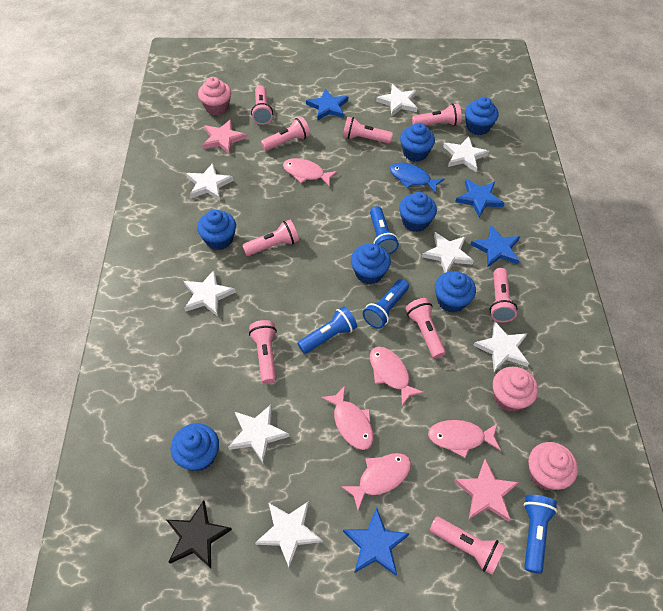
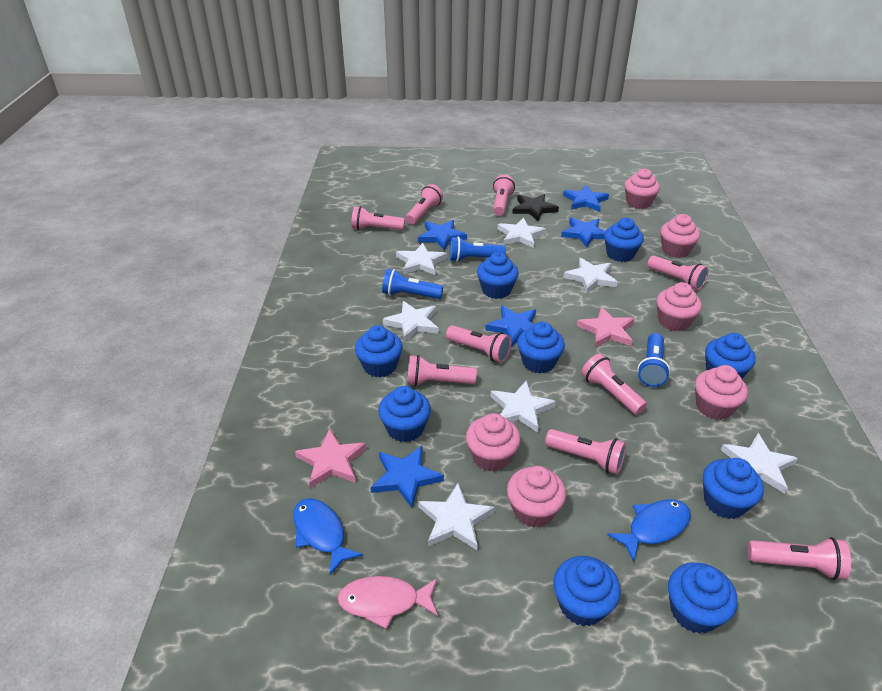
blue cupcake: [171,423,219,471] [197,209,236,250] [351,244,391,284] [399,192,437,232] [400,123,435,162] [435,271,476,313] [465,97,499,135] = 7 -> [355,325,403,377] [378,386,431,442] [477,252,519,299] [517,321,565,373] [553,556,621,626] [604,218,644,262] [668,562,738,634] [703,458,764,519] [705,333,756,378] = 9
blue fish: [390,163,444,194] = 1 -> [293,498,363,575] [607,499,691,562] = 2
blue flashlight: [297,306,357,354] [363,279,409,329] [370,206,399,254] [523,495,557,574] = 4 -> [382,269,443,299] [449,236,506,262] [637,333,670,387] = 3
blue star: [306,89,348,121] [343,508,410,575] [455,179,505,217] [471,225,520,268] = 4 -> [371,446,444,508] [418,220,467,251] [485,306,536,346] [561,217,605,247] [563,185,609,212] = 5
pink cupcake: [198,77,231,115] [493,367,538,412] [528,442,578,490] = 3 -> [466,413,521,471] [507,466,566,528] [624,168,660,209] [656,282,702,331] [660,214,700,258] [695,365,748,420] = 6
pink fish: [283,158,338,187] [321,386,373,450] [341,453,411,510] [370,346,424,406] [428,420,501,458] = 5 -> [337,576,438,629] = 1
white star: [184,270,236,316] [186,163,234,200] [228,405,290,464] [255,501,322,568] [376,84,417,117] [422,232,474,273] [443,136,489,172] [473,321,529,372] = 8 -> [383,301,439,342] [396,243,447,275] [418,483,495,550] [490,380,556,432] [498,218,546,248] [563,258,618,293] [721,433,798,494] = 7

